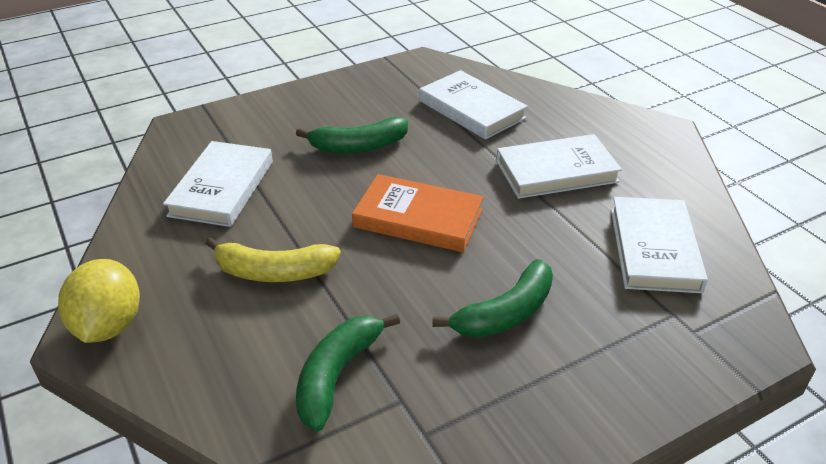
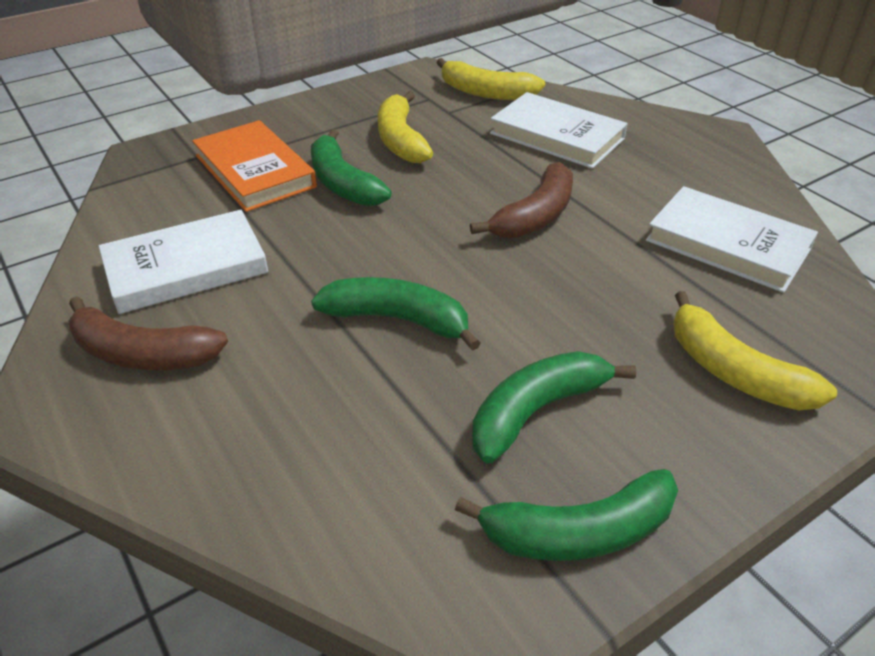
brown banana: none = 0 -> [68,296,228,370] [470,162,573,238] = 2
green banana: [296,117,408,153] [296,314,400,431] [432,259,553,338] = 3 -> [311,129,391,206] [311,277,481,351] [455,469,678,561] [472,351,636,463] = 4
white book: [163,141,273,227] [419,70,528,140] [496,134,622,199] [611,197,708,293] = 4 -> [99,210,268,314] [490,92,628,169] [646,186,818,293] = 3
yellow banana: [205,237,341,282] = 1 -> [378,91,433,163] [436,58,545,100] [673,291,837,410] = 3
yellow lemon: [58,259,140,343] = 1 -> none = 0

